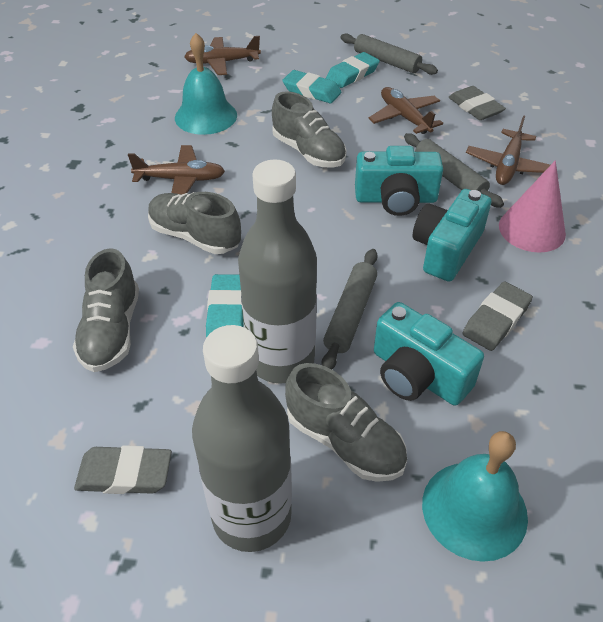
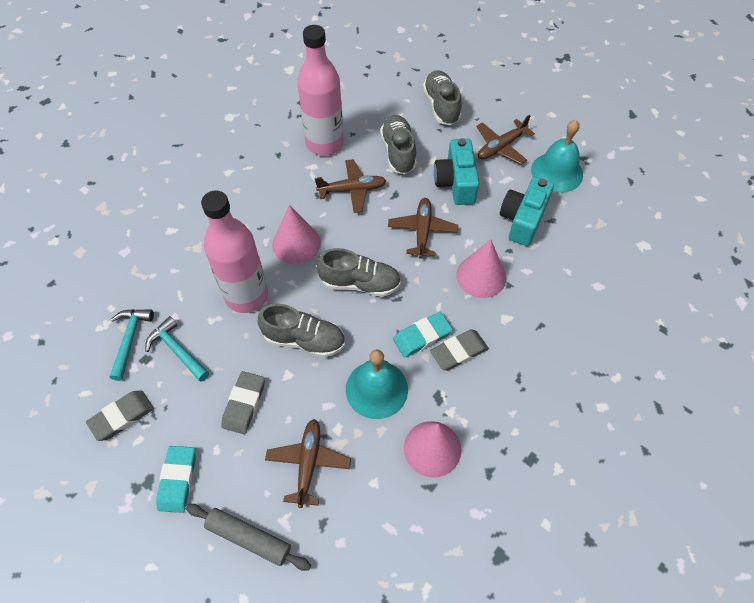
grey bottle: [192,325,292,552] [238,160,317,384] = 2 -> none = 0
grey rolling pin: [322,249,378,370] [340,33,438,75] [404,133,504,208] = 3 -> [186,504,311,571] = 1
pink bottle: none = 0 -> [201,191,268,313] [297,25,344,156] = 2
pink cone: [499,160,566,253] = 1 -> [272,205,321,264] [404,421,461,478] [456,239,506,298] = 3
turquoise camera: [355,146,443,216] [374,302,484,406] [413,189,491,282] = 3 -> [434,138,479,205] [500,177,554,246] = 2
turquoise eraser: [206,274,244,338] [282,70,341,103] [326,52,380,88] = 3 -> [156,446,196,513] [393,312,453,358] = 2
turquoise hammer: none = 0 -> [110,309,154,381] [145,316,209,381] = 2

